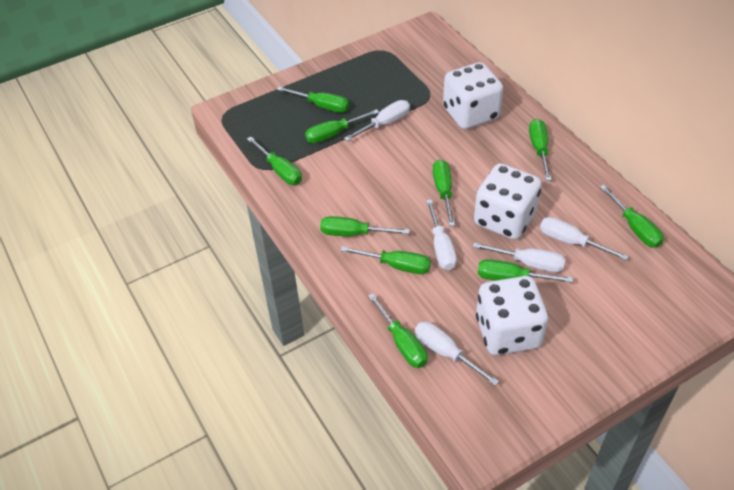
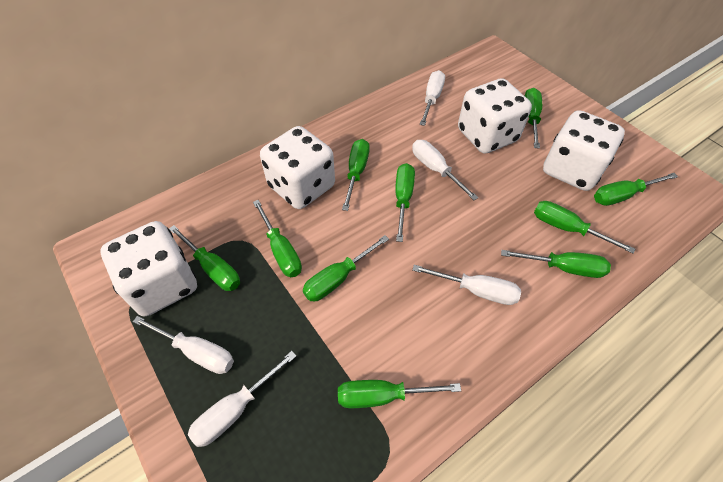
white dice: [443,62,503,129] [474,163,542,240] [476,276,548,355] = 3 -> [101,221,197,316] [260,126,335,209] [458,79,532,154] [543,110,625,191] = 4

